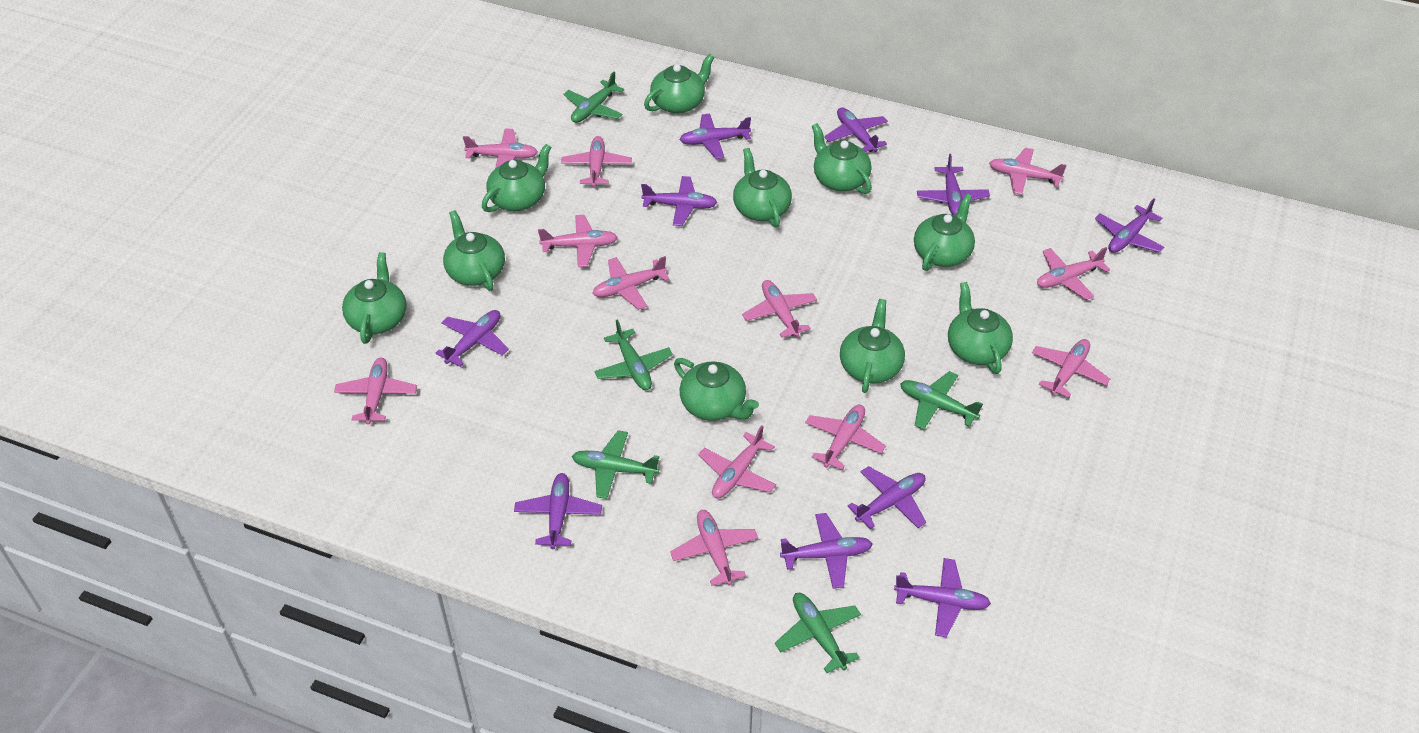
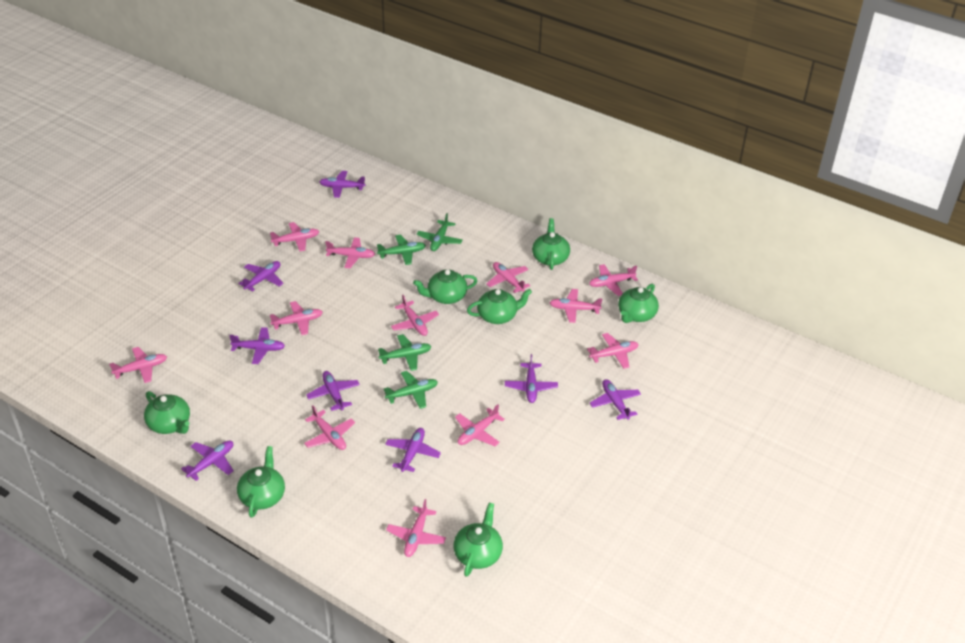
green plane: [563,72,624,123] [572,430,659,499] [594,319,673,390] [775,593,861,673] [900,371,983,430] = 5 -> [377,235,426,265] [378,334,432,371] [384,371,438,409] [416,213,462,251] = 4
green teapot: [342,252,407,344] [443,210,505,291] [482,144,551,212] [644,54,715,114] [674,358,759,421] [733,148,792,227] [812,123,872,194] [840,299,905,393] [914,194,975,271] [948,282,1013,374] = 10 -> [144,391,190,434] [237,446,285,518] [413,269,477,304] [454,503,503,577] [467,289,532,324] [532,218,570,270] [618,284,659,323] = 7
purple plane: [436,310,509,367] [514,473,602,549] [641,176,718,226] [679,113,751,159] [780,513,873,589] [824,107,888,152] [848,466,926,529] [894,558,991,637] [917,154,990,216] [1095,198,1164,253] = 10 -> [181,440,234,481] [229,327,285,364] [238,261,283,292] [306,371,360,411] [319,171,365,198] [385,428,441,472] [505,354,558,403] [590,379,641,420] = 8

